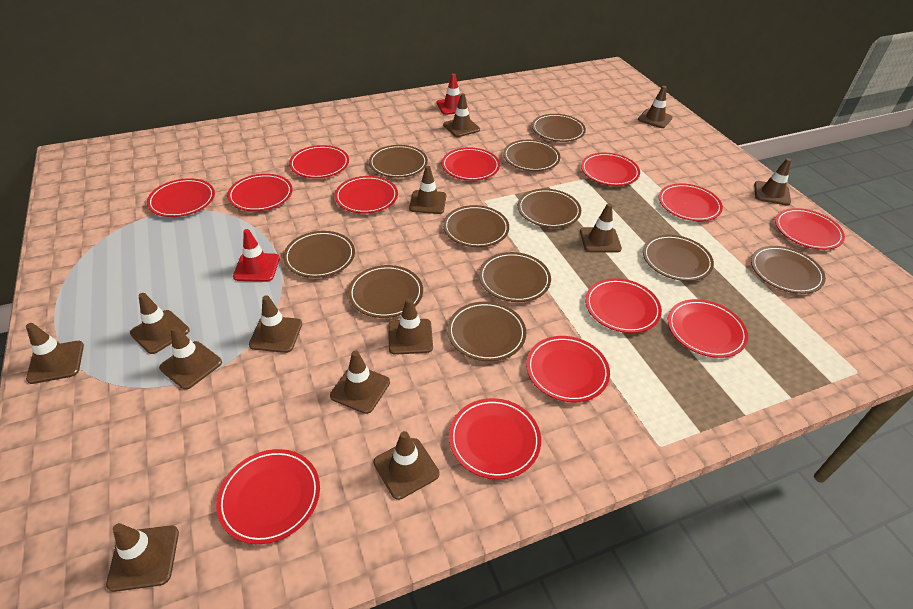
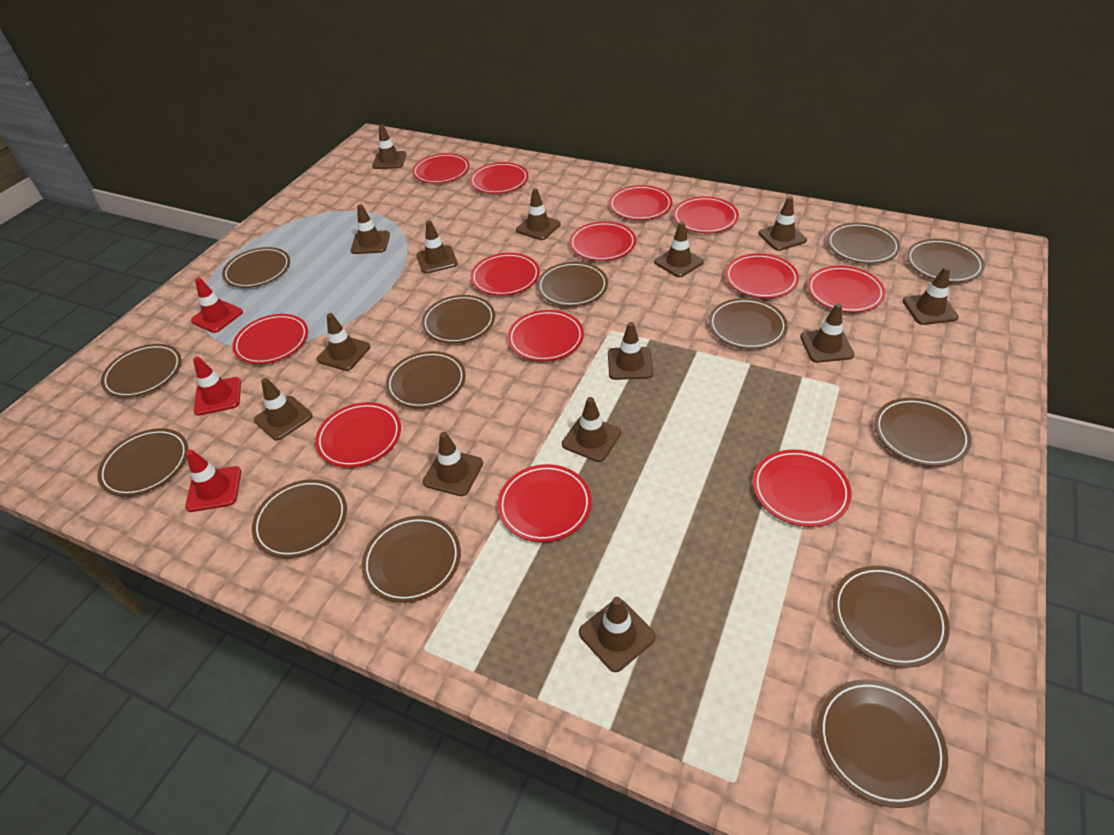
brown plate: [283,231,355,278] [348,265,423,318] [369,145,428,178] [443,205,509,247] [447,302,526,361] [479,252,551,302] [503,140,560,171] [518,189,581,228] [532,114,586,142] [643,235,714,281] [751,246,826,294] = 11 -> [97,428,188,496] [101,344,181,398] [222,247,290,288] [252,479,347,558] [362,516,461,603] [386,351,466,408] [421,295,495,344] [537,262,608,306] [709,298,788,349] [817,679,948,808] [827,223,900,264] [833,566,950,668] [874,398,972,466] [907,239,985,283] = 14
brown traffic cone: [26,323,84,384] [106,523,179,592] [130,293,190,354] [159,326,222,389] [249,295,302,353] [330,351,390,414] [374,431,439,500] [388,298,433,355] [409,166,446,214] [443,93,480,137] [580,203,622,253] [638,86,673,128] [754,158,791,206] = 13 -> [254,378,313,440] [317,313,370,371] [351,204,390,254] [372,124,407,169] [416,221,458,274] [423,432,483,496] [516,188,561,240] [562,397,621,462] [579,597,656,672] [608,322,653,380] [654,221,704,277] [758,196,807,251] [800,303,855,363] [903,267,959,325] = 14
red traffic cone: [233,229,280,282] [437,73,469,115] = 2 -> [185,449,241,512] [191,278,243,333] [193,357,241,415] = 3

